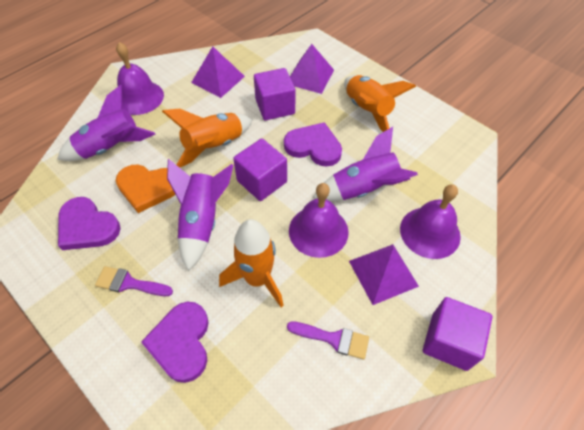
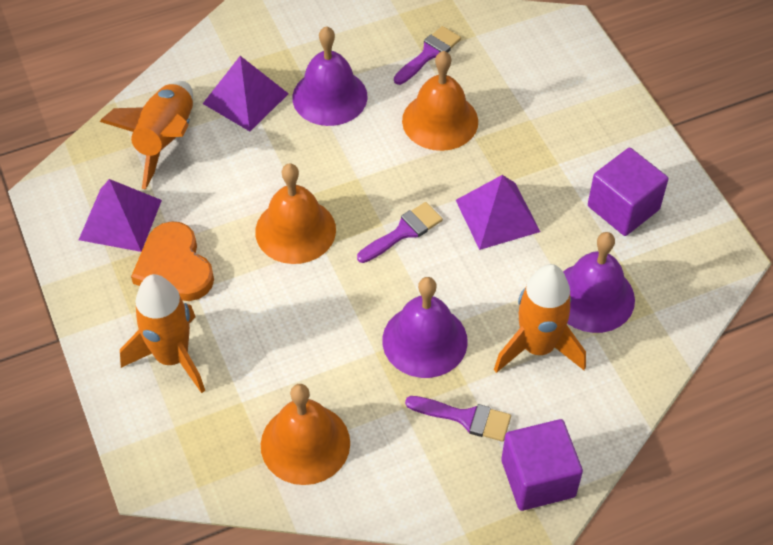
orange bell: none = 0 -> [255,163,336,264] [261,384,350,485] [402,51,478,151] = 3
purple brush: [95,266,173,296] [287,321,369,360] = 2 -> [357,202,443,263] [394,26,461,85] [405,396,511,442] = 3
purple cube: [233,138,287,201] [254,68,296,120] [423,297,493,371] = 3 -> [501,419,583,511] [588,148,668,236] = 2
purple heart: [58,197,121,250] [141,302,209,383] [284,122,342,167] = 3 -> none = 0
purple rocket: [57,85,155,161] [167,159,234,271] [313,127,418,201] = 3 -> none = 0

